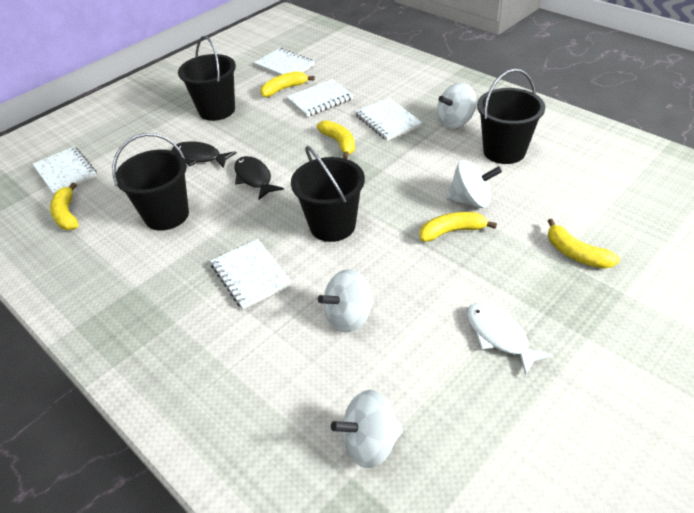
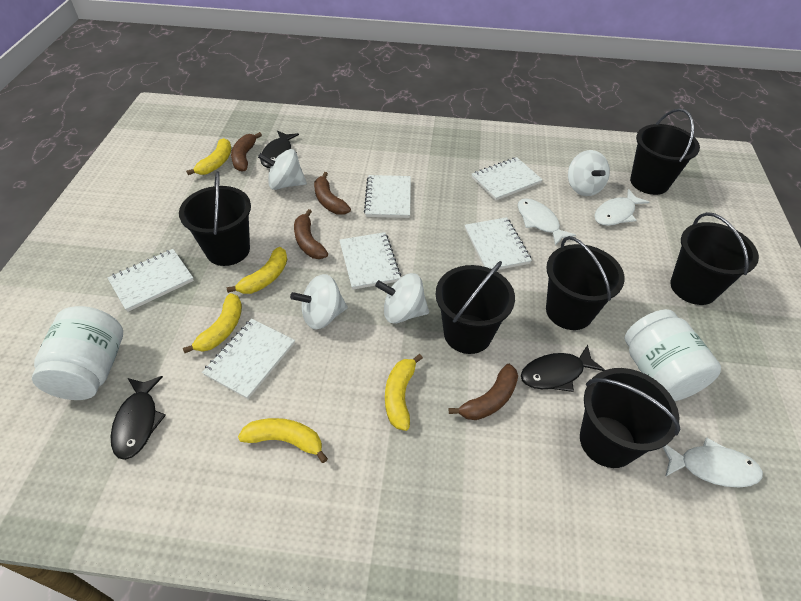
black bucket: [112,133,189,231] [178,36,236,121] [291,146,365,242] [477,69,545,164] = 4 -> [179,171,251,266] [435,261,515,354] [546,236,625,330] [580,368,680,468] [630,108,700,195] [670,212,759,305] = 6
black fish: [172,141,236,168] [234,156,284,200] = 2 -> [111,376,166,460] [260,130,299,168] [521,345,605,392] = 3
brown banana: none = 0 -> [231,132,262,172] [294,209,328,259] [314,172,351,215] [449,364,518,420] = 4
white fish: [467,303,552,375] = 1 -> [517,198,576,246] [594,189,649,226] [663,437,763,487] = 3
white jar: none = 0 -> [32,306,123,400] [625,309,721,401] = 2
white notebook: [33,147,97,194] [210,239,292,309] [254,48,315,76] [287,79,354,117] [355,98,422,141] = 5 -> [108,249,194,312] [202,319,295,399] [339,232,401,290] [364,175,411,218] [465,217,532,270] [472,157,543,201] = 6

